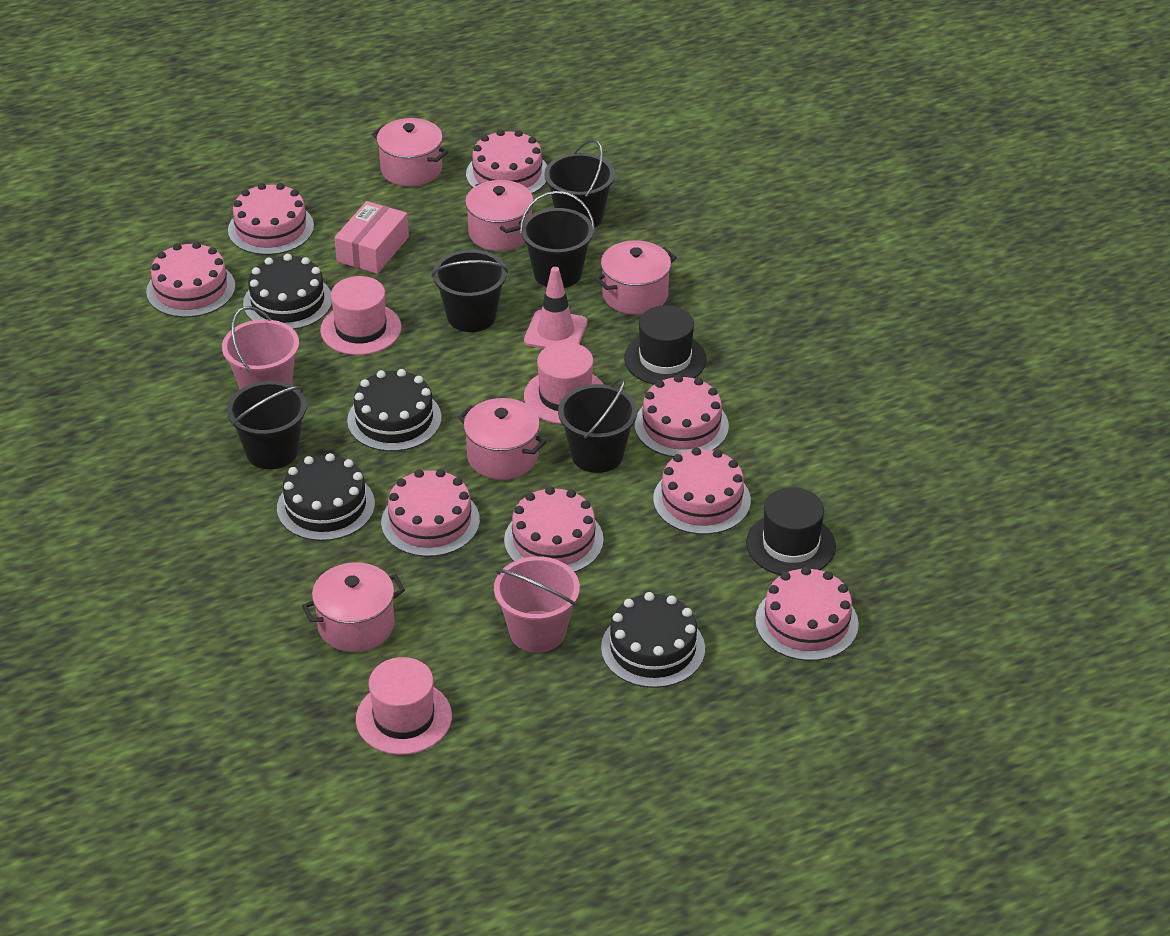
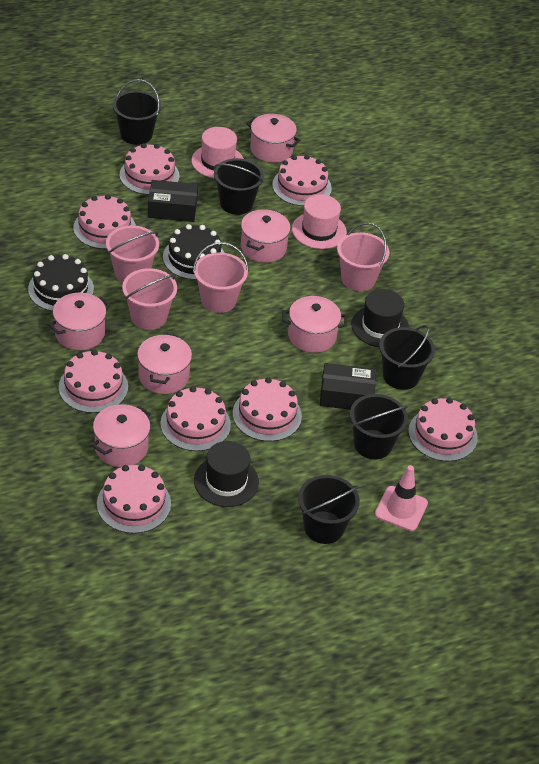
black box: none = 0 -> [148,180,198,222] [320,363,376,410] = 2
black cake: [243,254,332,330] [277,453,375,541] [347,369,442,451] [601,592,705,688] = 4 -> [28,254,94,311] [163,224,224,280] = 2
pink box: [334,201,409,274] = 1 -> none = 0
pink bucket: [222,306,299,389] [494,556,580,653] = 2 -> [106,226,159,283] [122,268,177,330] [193,242,249,313] [337,223,389,291] = 4
pink hat: [320,276,402,355] [356,657,452,755] [524,342,603,424] = 3 -> [191,127,244,178] [292,195,347,249] = 2
pink pot: [302,562,405,652] [372,118,448,187] [458,398,547,480] [465,180,533,251] [595,240,677,315] = 5 -> [48,293,110,350] [92,404,151,467] [137,333,192,394] [241,209,291,263] [246,114,301,163] [282,296,347,353] = 6

